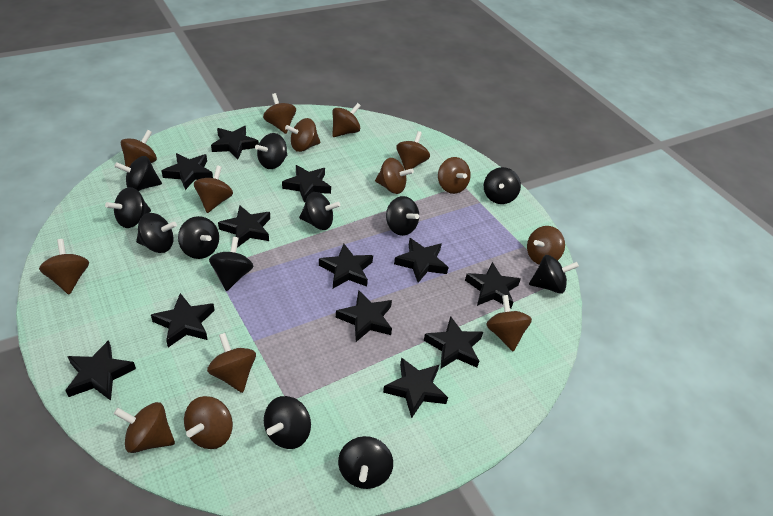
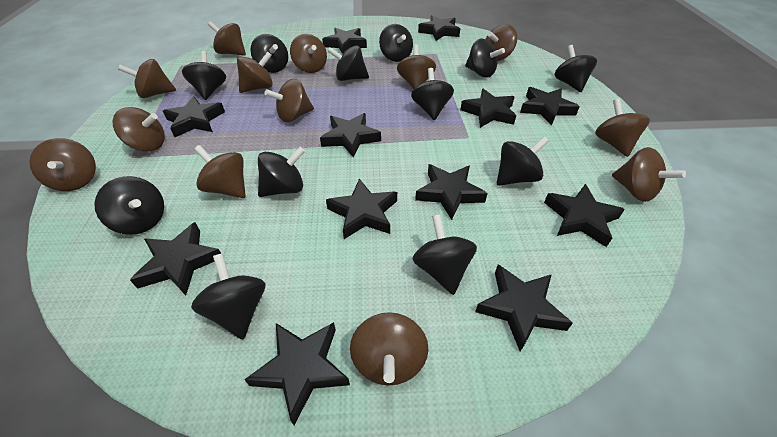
brown spinning top: [39,239,89,294] [114,402,175,453] [121,130,157,167] [184,396,233,449] [194,166,233,213] [207,333,256,393] [263,93,296,134] [285,118,320,152] [332,103,361,137] [375,158,414,194] [397,131,430,170] [438,157,471,194] [486,295,532,351] [527,226,565,265] = 14 -> [29,138,96,191] [113,107,165,152] [118,59,176,98] [194,145,246,198] [208,21,246,56] [237,52,273,93] [265,79,314,122] [290,34,327,73] [350,312,428,385] [397,44,436,89] [486,25,517,61] [595,99,650,157] [612,147,686,202] = 13

